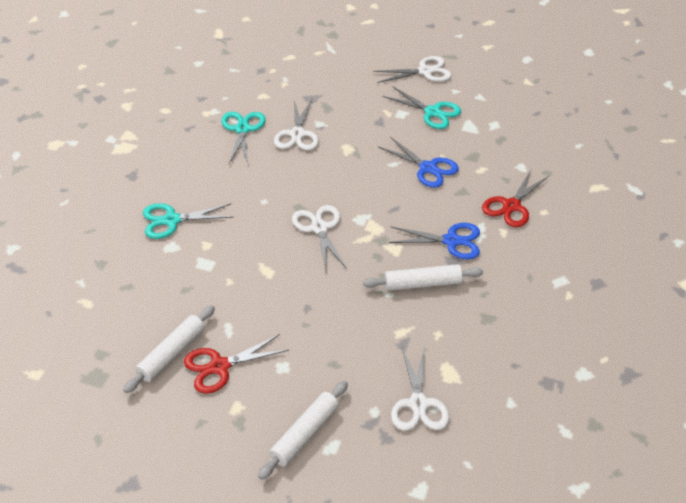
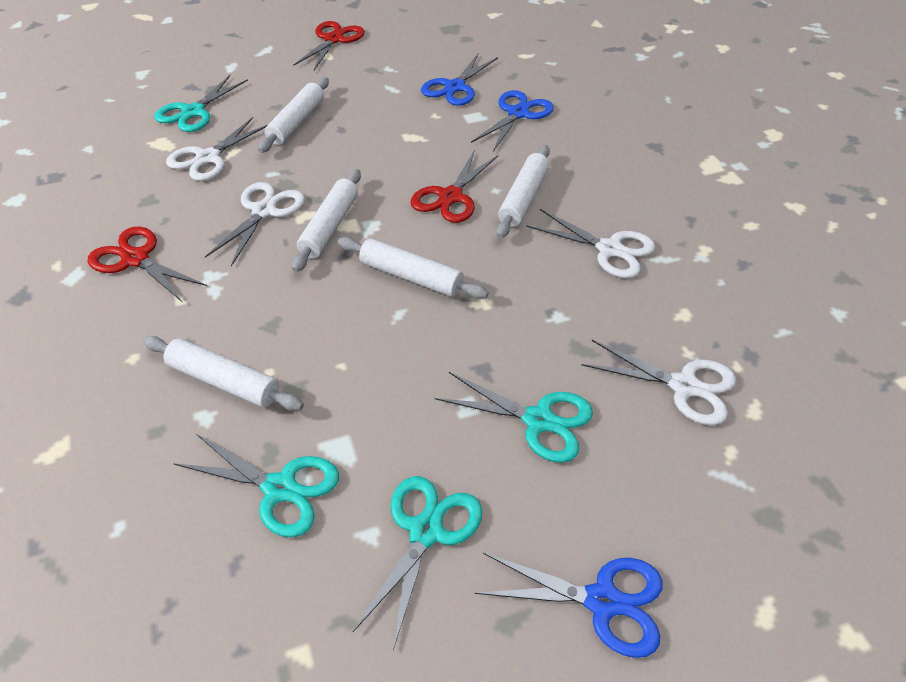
blue scissors: [378,137,459,188] [389,223,480,259] = 2 -> [421,54,498,106] [471,90,554,152] [475,553,663,658] = 3
red scissors: [184,334,289,394] [482,170,549,227] = 2 -> [88,227,207,303] [293,21,365,70] [411,150,498,223] = 3
turquoise scissors: [143,203,234,239] [221,112,266,164] [383,87,461,129] = 3 -> [154,75,248,132] [173,434,339,537] [353,476,482,650] [435,372,593,463] = 4
white rolling pin: [123,306,215,393] [258,381,348,480] [363,264,483,291] = 3 -> [143,336,304,411] [258,77,329,153] [292,169,361,272] [338,237,489,299] [496,145,550,238] = 5

